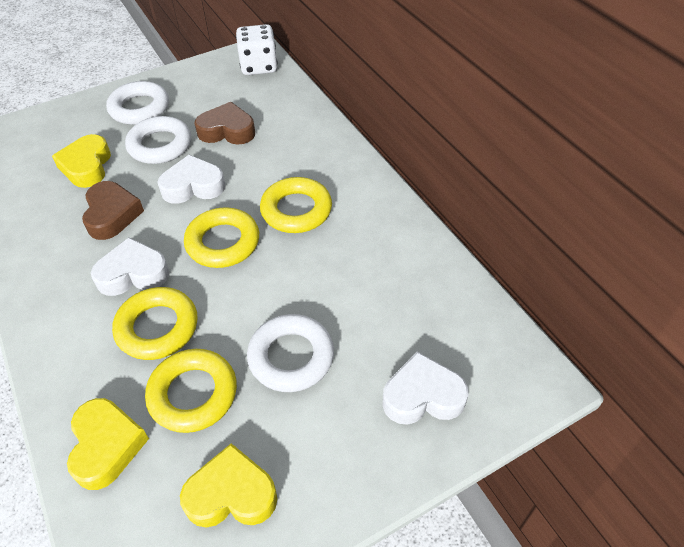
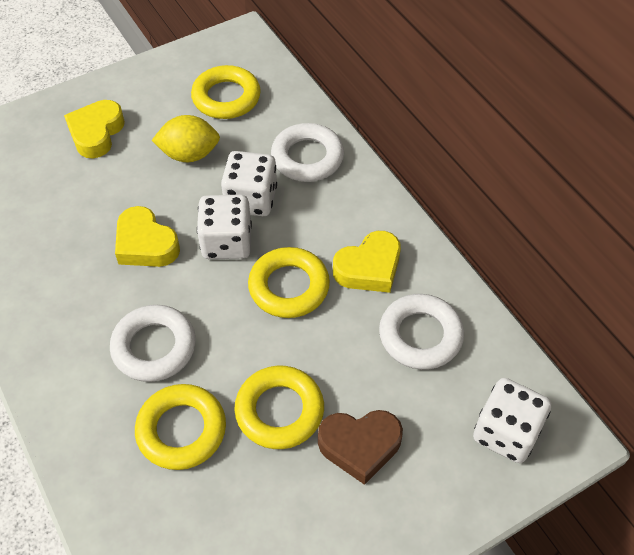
brown heart: [82,181,144,240] [195,102,255,145] = 2 -> [318,410,403,485] = 1
white dice: [236,24,278,75] = 1 -> [197,195,252,259] [221,151,277,216] [473,378,552,463] = 3
white heart: [91,238,170,296] [157,155,225,204] [383,352,469,425] = 3 -> none = 0
yellow lemon: none = 0 -> [152,115,220,162] = 1

